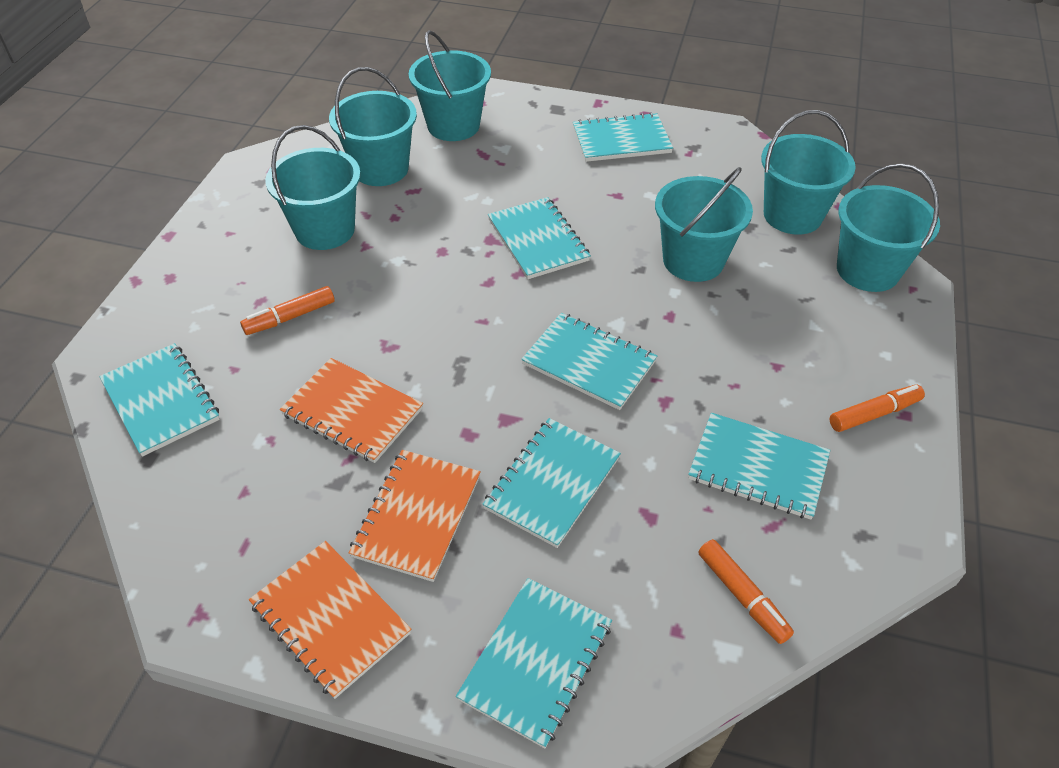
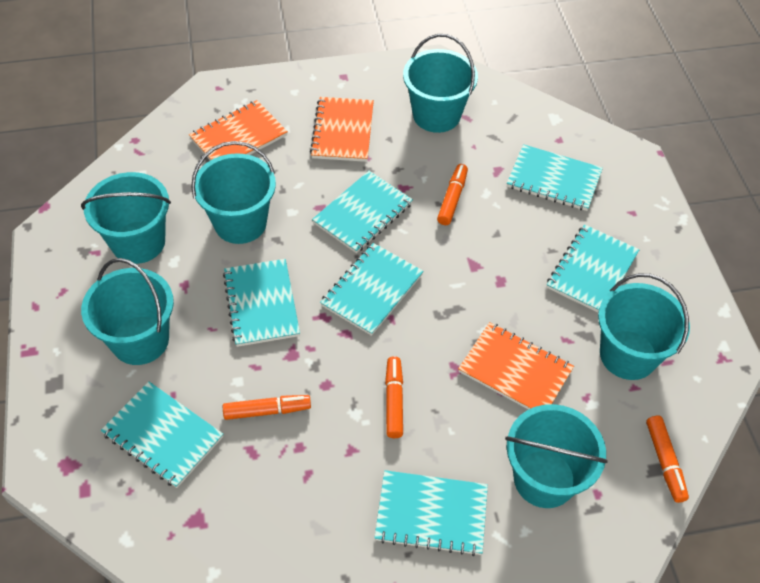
orange marker: [240,286,335,335] [698,539,794,644] [830,385,925,432] = 3 -> [223,395,311,420] [385,356,403,438] [437,164,468,225] [646,416,689,503] = 4

